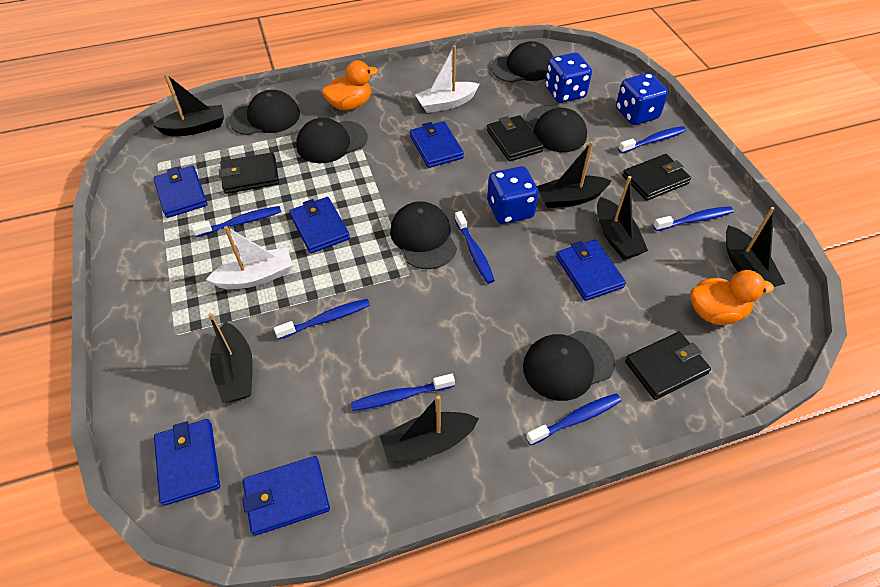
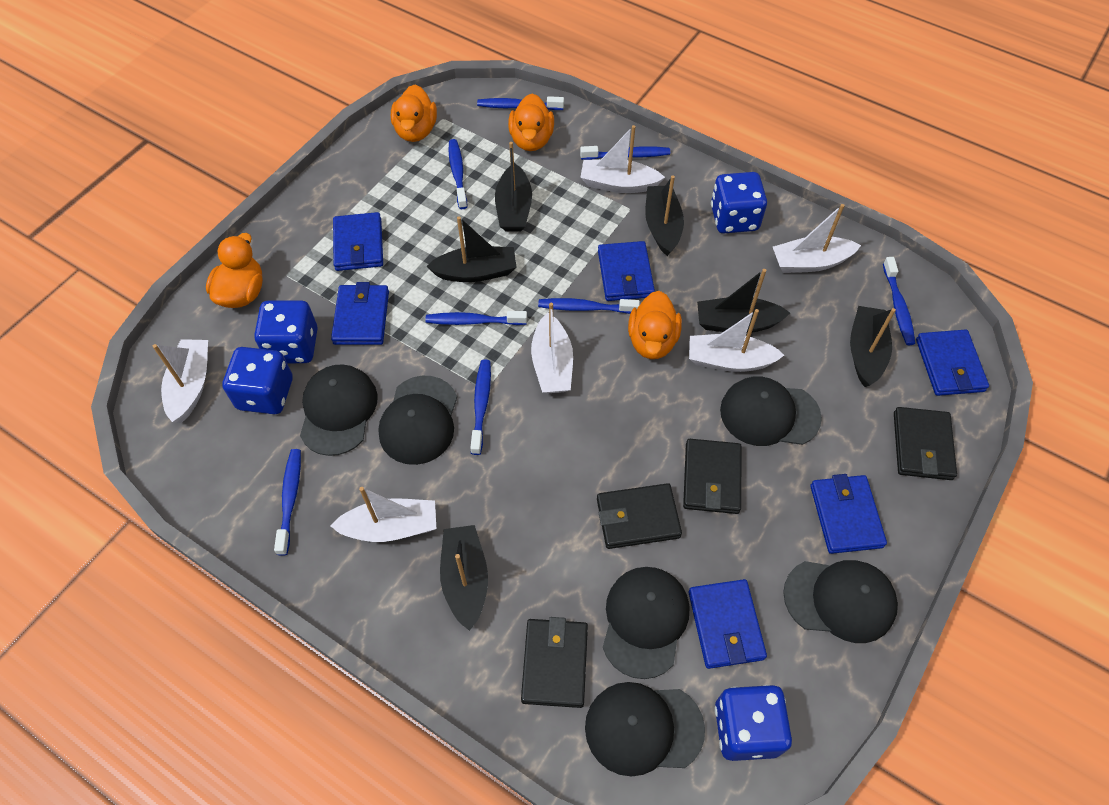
blue dice: [487,166,539,224] [545,52,592,103] [616,73,668,125] = 3 -> [222,347,293,414] [254,300,318,363] [711,172,767,233] [715,685,792,761] = 4
blue toothbrush: [192,206,281,237] [274,299,370,340] [351,374,455,411] [455,211,495,284] [526,393,621,445] [618,126,686,153] [653,206,734,231] = 7 -> [274,449,301,556] [425,311,527,325] [449,139,467,209] [470,359,491,455] [477,96,564,110] [538,298,640,314] [580,146,670,160] [883,257,915,345] = 8
orange duck: [322,60,378,111] [690,270,774,325] = 2 -> [206,233,263,308] [391,85,437,142] [508,93,554,151] [628,291,682,359] = 4
white boat: [206,226,293,289] [415,45,480,113] = 2 -> [153,339,208,423] [330,487,436,542] [531,303,573,394] [580,125,665,193] [689,309,784,372] [773,204,861,273] = 6

